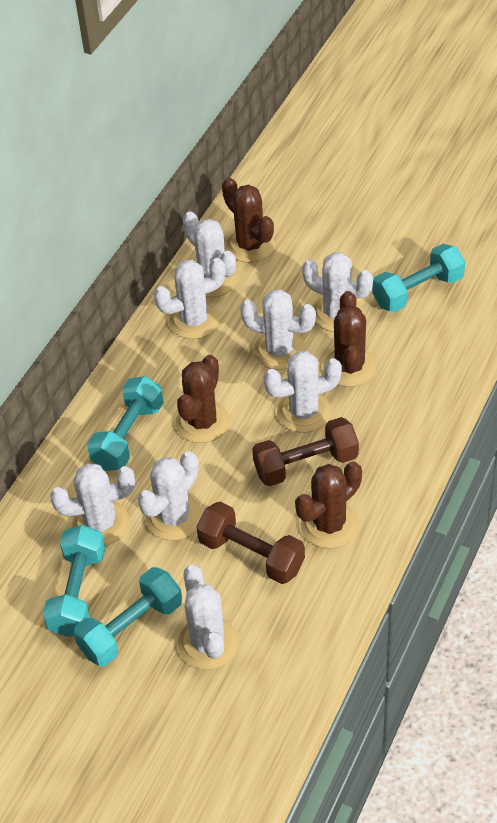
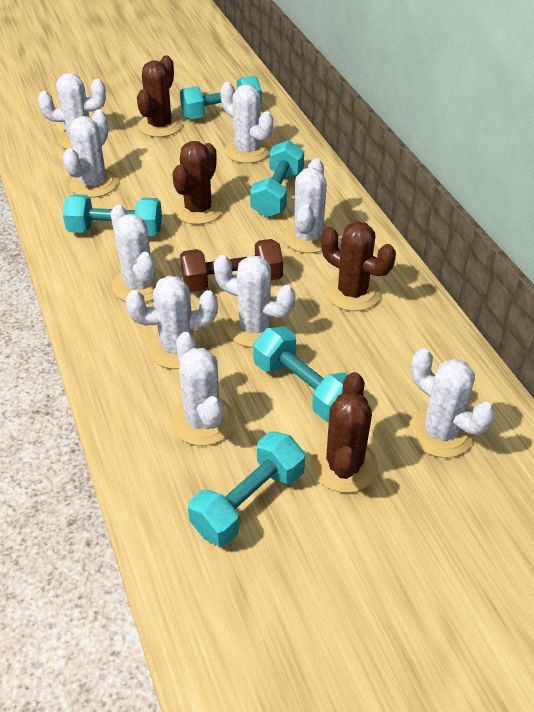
brown dumbbell: [196,501,305,584] [252,417,359,486] = 2 -> [180,239,283,292] = 1
turquoise dumbbell: [43,525,105,637] [74,567,182,666] [87,376,164,471] [372,244,465,312] = 4 -> [63,194,162,236] [180,76,262,119] [188,432,305,546] [250,140,304,217] [253,327,348,421] = 5
white cactus: [50,463,135,546] [137,451,203,541] [154,258,226,339] [178,564,239,670] [183,211,238,297] [240,289,316,370] [263,351,342,433] [302,252,373,332] = 8 -> [38,73,106,149] [63,109,118,198] [111,205,165,302] [126,276,218,369] [171,332,235,446] [213,255,295,348] [220,82,273,163] [283,158,328,253] [409,348,495,458] = 9

